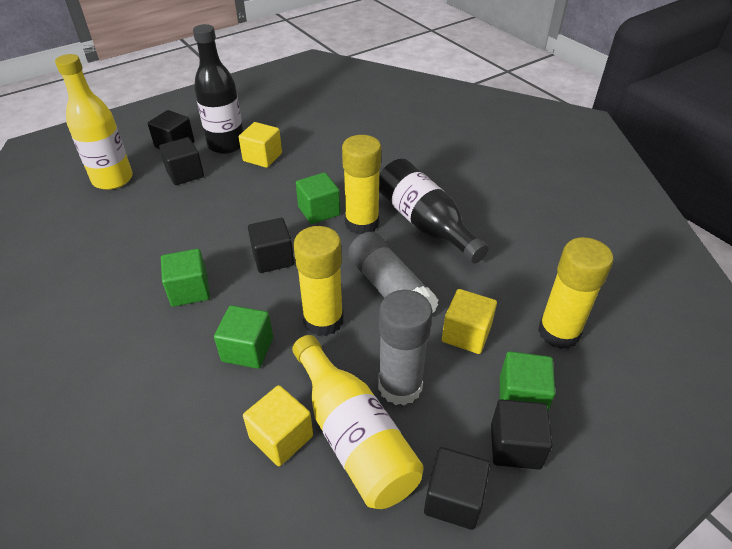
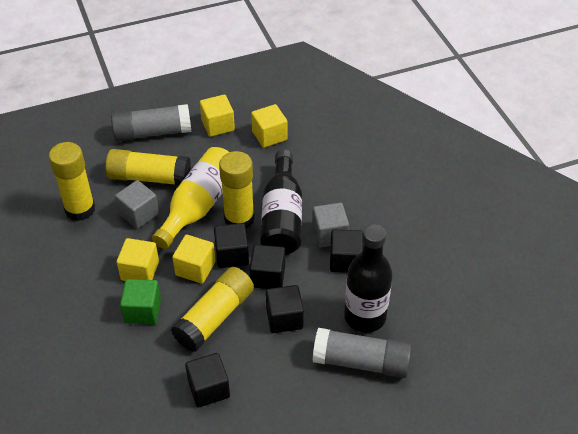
green cube: [161,249,210,307] [214,305,273,369] [296,172,340,224] [500,351,555,411] = 4 -> [120,279,161,325] = 1
grey cube: none = 0 -> [115,180,159,229] [312,203,349,248] = 2
yellow bottle: [55,54,133,190] [292,335,424,509] = 2 -> [152,147,229,249] = 1
yellow cube: [239,122,282,168] [243,385,313,466] [442,289,497,354] = 3 -> [117,238,159,281] [172,235,215,284] [200,95,235,137] [251,104,287,148] = 4
yellow glue stick: [294,226,344,336] [342,135,381,234] [538,237,614,349] = 3 -> [49,142,95,221] [106,149,191,186] [171,267,254,352] [219,151,255,228] = 4

